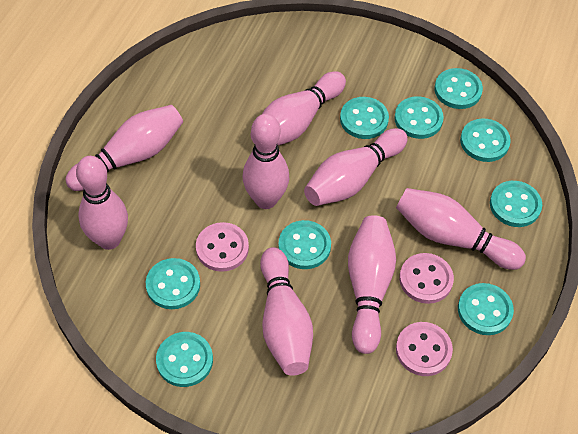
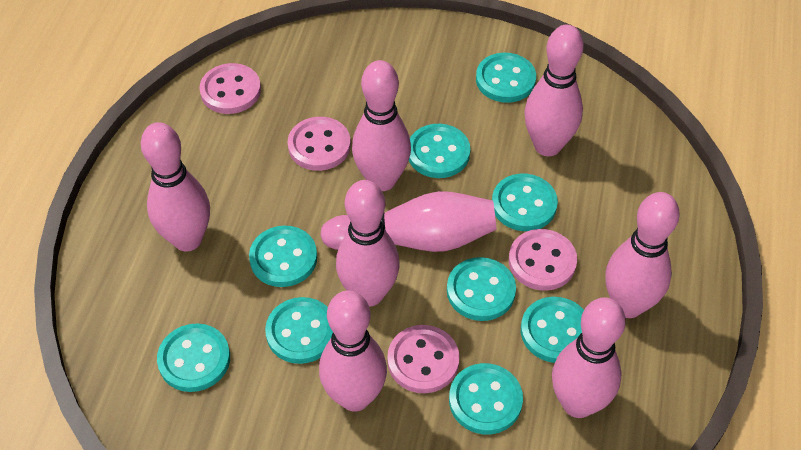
pink button: [196,222,249,272] [396,322,453,376] [399,253,454,304] = 3 -> [199,63,261,114] [287,117,351,171] [387,325,459,393] [509,229,577,291] = 4

